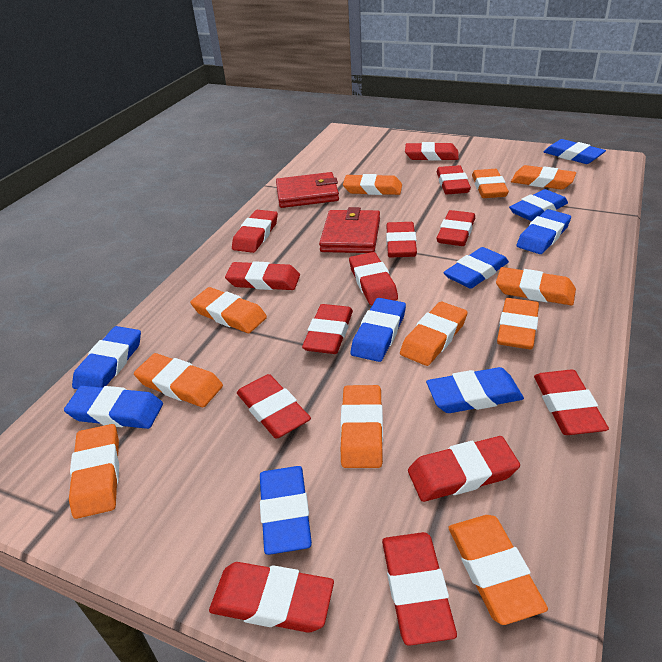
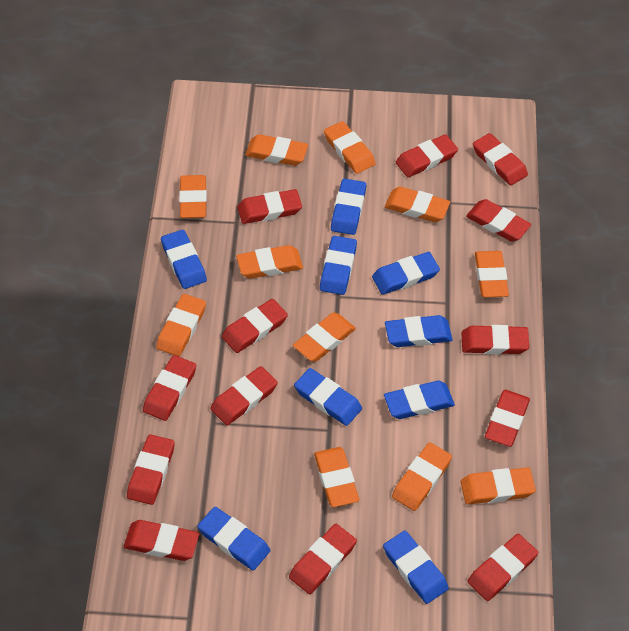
red wallet: [276,172,339,208] [319,207,380,253] = 2 -> none = 0

